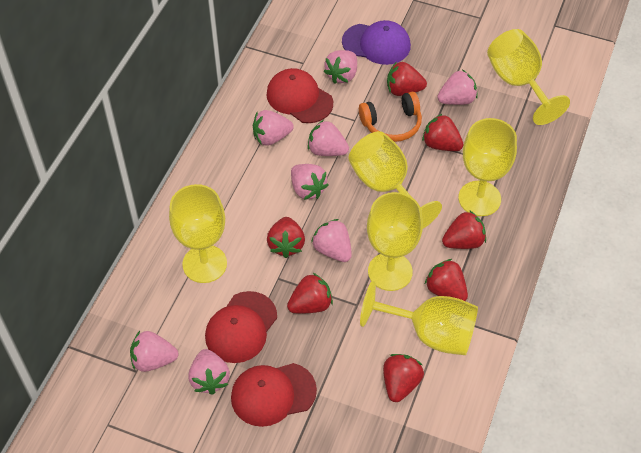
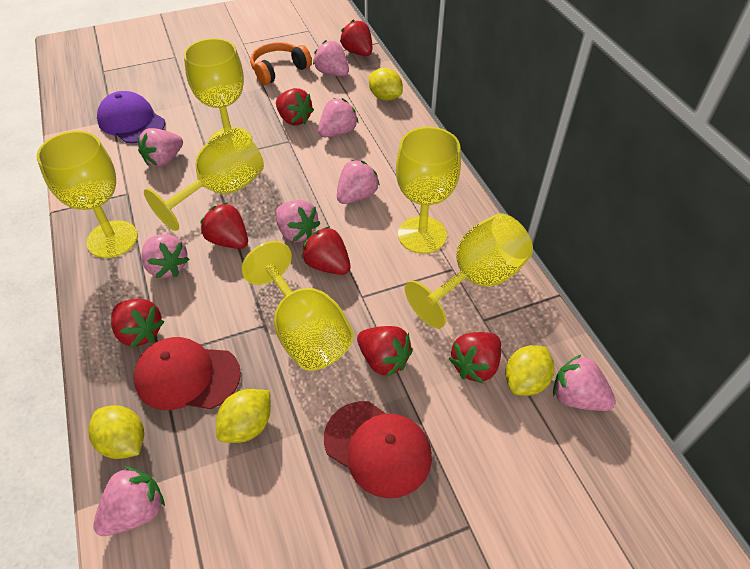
red cap: [205,291,277,363] [231,363,317,427] [267,68,333,123] = 3 -> [134,337,241,410] [324,401,432,498] = 2
yellow lemon: none = 0 -> [88,405,144,459] [216,389,271,443] [369,68,403,101] [505,345,554,396] = 4

